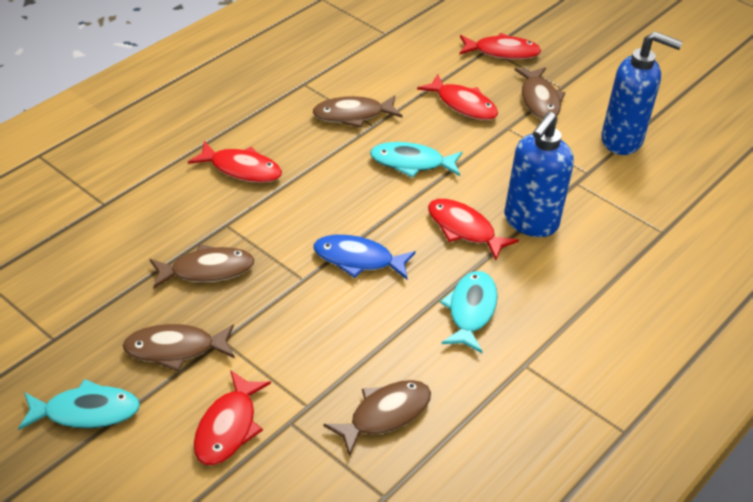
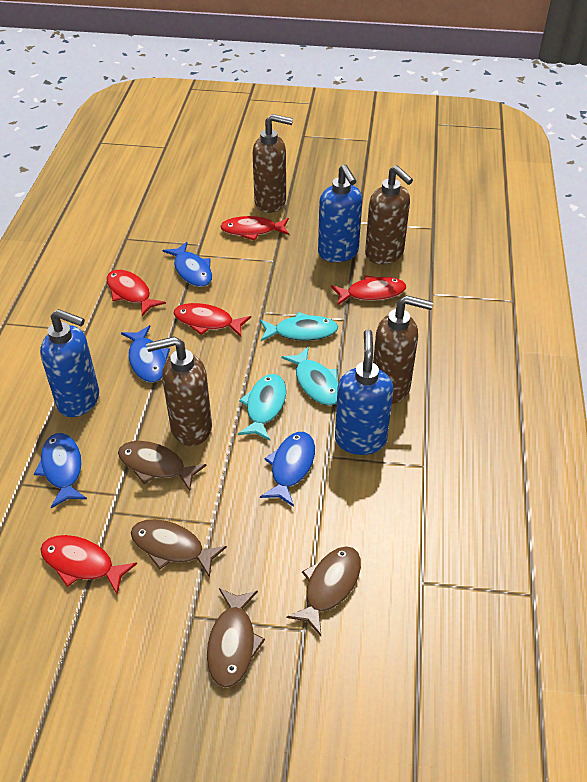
blue fish: [314,235,416,279] = 1 -> [34,433,87,508] [121,325,170,383] [163,242,212,287] [260,432,315,507] = 4
blue soap dispenser: [504,112,574,237] [601,31,682,155] = 2 -> [40,309,99,417] [318,164,362,262] [335,330,394,455] = 3
brown fish: [122,324,235,371] [149,244,255,289] [313,95,403,128] [323,380,431,457] [515,67,565,119] = 5 -> [118,441,207,491] [131,519,227,578] [207,588,265,688] [287,546,361,636] = 4
brown soap dispenser: none = 0 -> [146,336,212,446] [253,114,293,213] [365,165,413,264] [373,295,433,404] = 4

